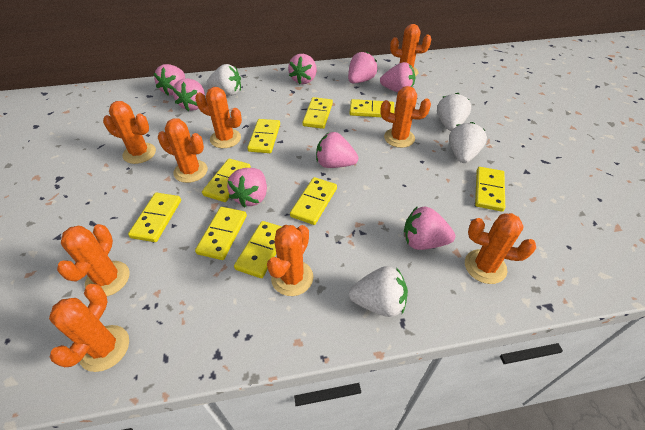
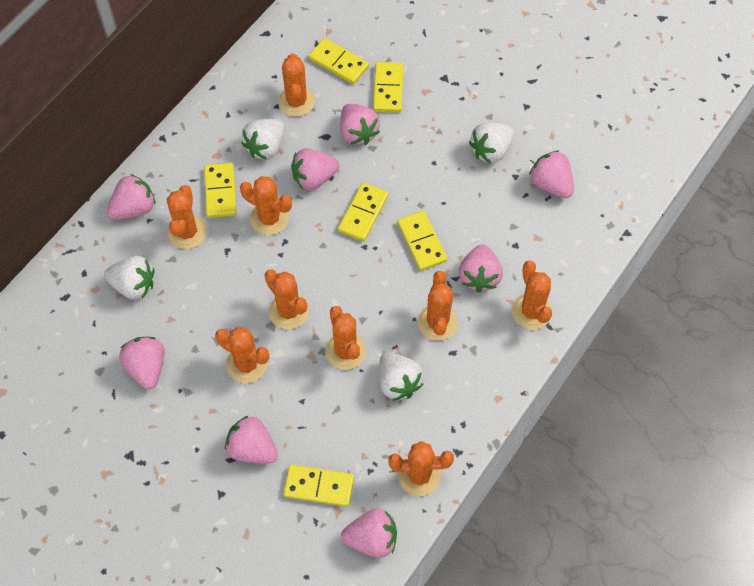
yellow domino: [128,193,181,242] [195,207,247,260] [202,159,251,202] [234,221,282,278] [247,119,280,153] [290,177,337,225] [302,97,333,129] [349,99,394,117] [475,167,505,212] = 9 -> [204,163,236,218] [284,464,354,507] [309,38,369,84] [338,182,389,241] [373,62,403,112] [397,211,447,271] = 6

